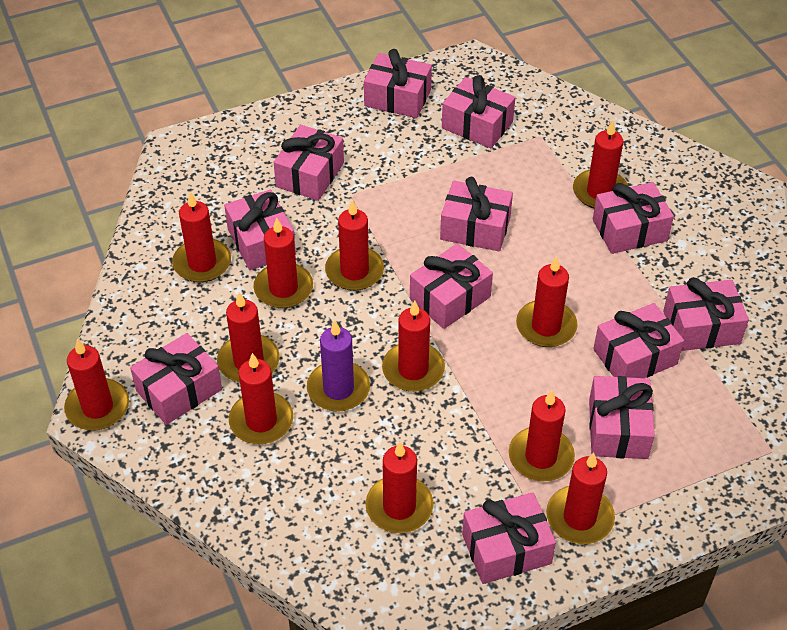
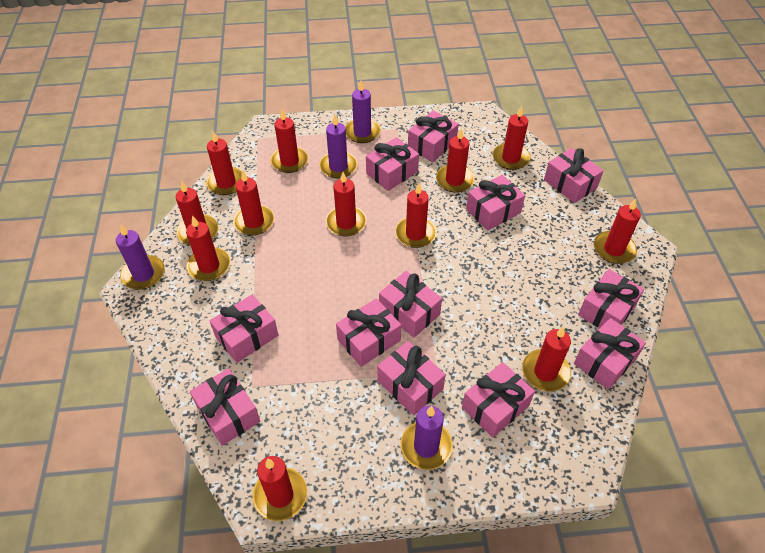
purple candle: [307,321,370,412] = 1 -> [116,224,165,290] [319,115,357,178] [345,81,381,143] [401,405,453,470] = 4

